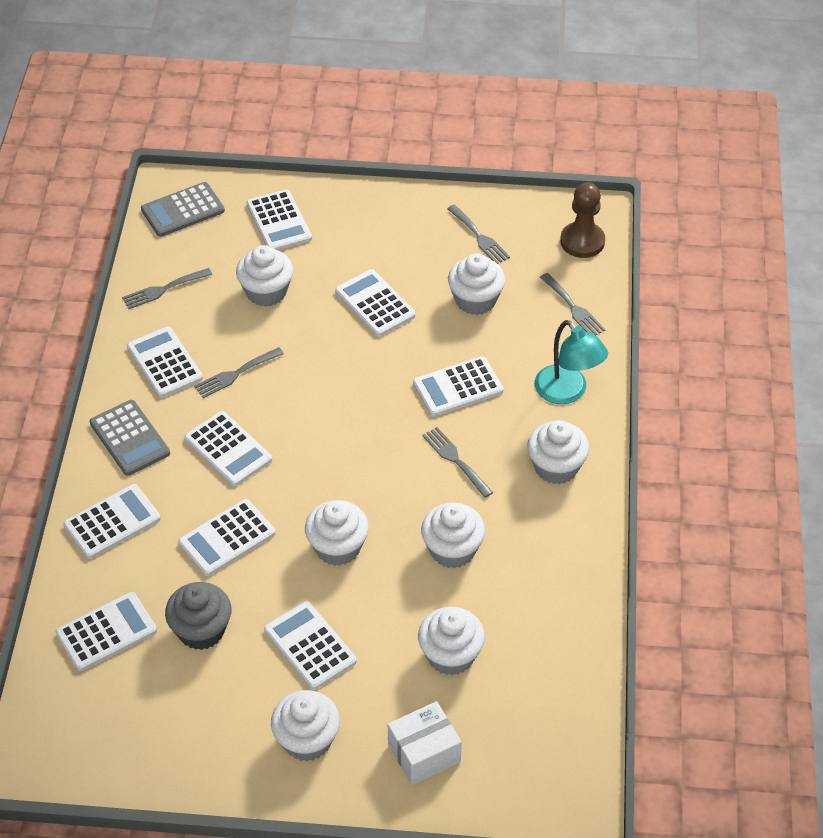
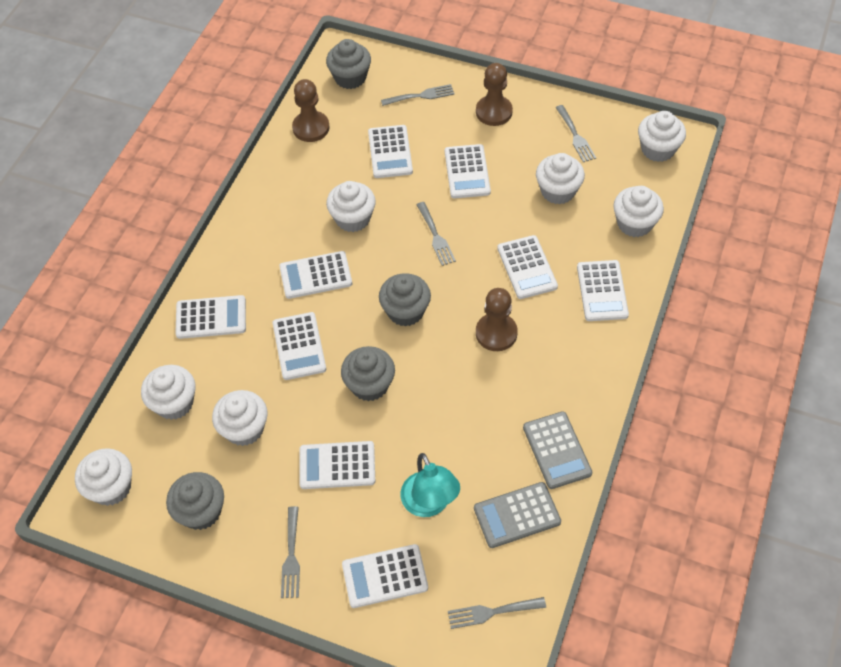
brown pawn: [560,183,605,258] = 1 -> [292,79,329,142] [476,63,513,126] [476,288,518,351] = 3
grey cupcake: [165,582,232,650] = 1 -> [166,472,224,530] [326,39,371,89] [341,346,395,401] [379,273,431,327] = 4
white box: [388,701,462,785] = 1 -> none = 0

